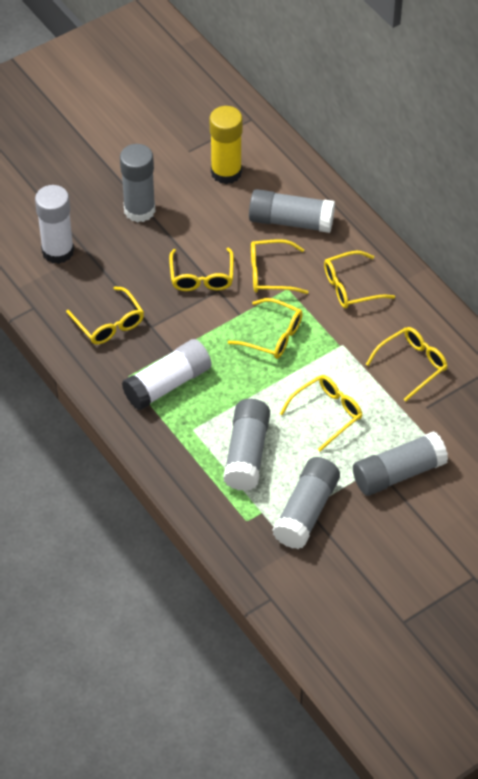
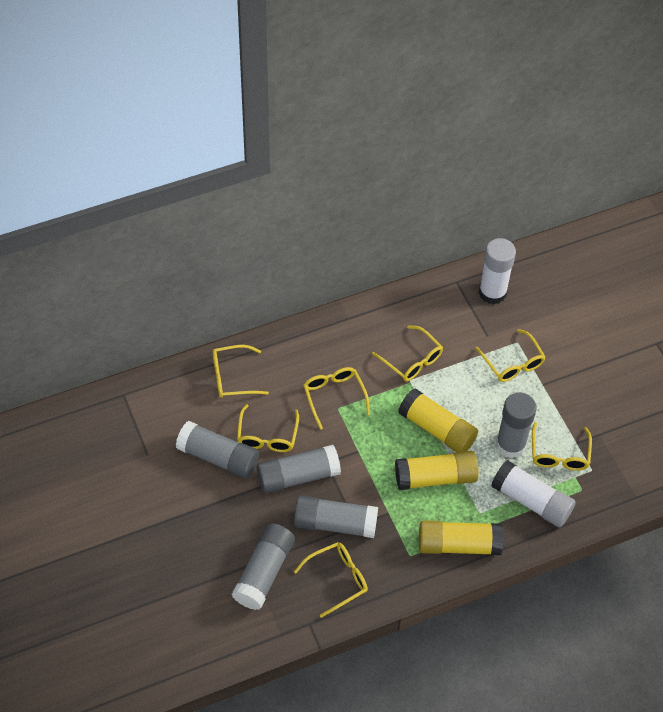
yellow glue stick: [210,106,242,184] = 1 -> [395,451,479,490] [398,388,478,452] [419,520,503,555] = 3

